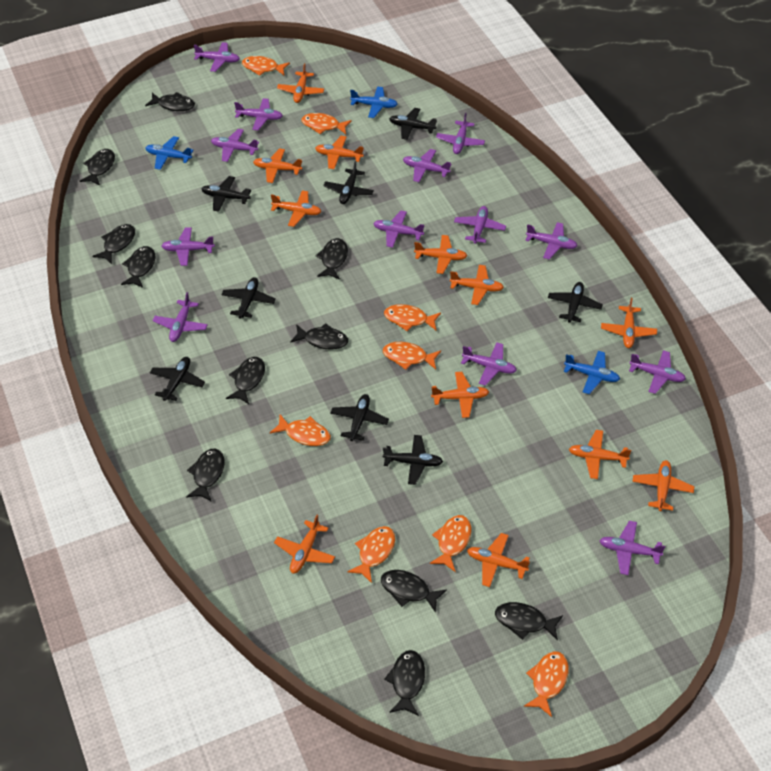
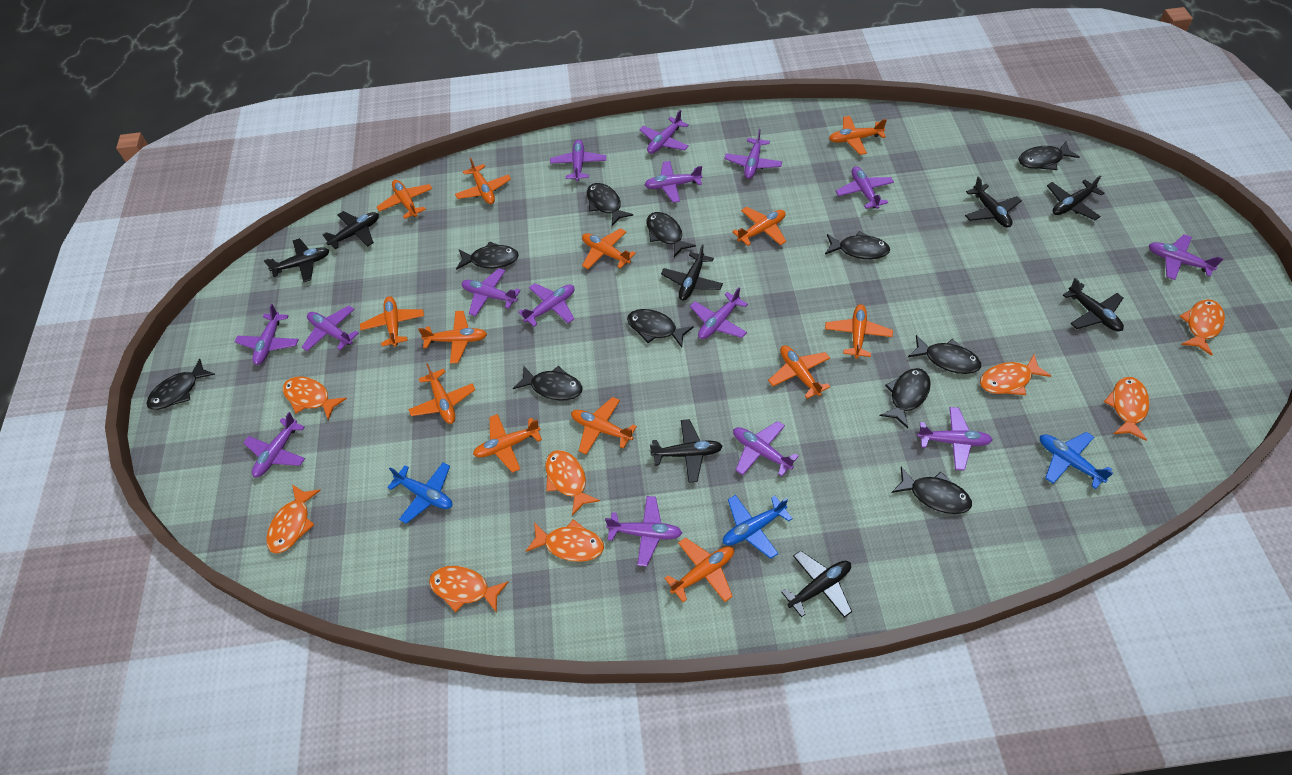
orange plane: [253,149,302,183] [271,190,322,227] [274,515,335,574] [277,63,324,103] [315,136,364,169] [414,235,467,274] [431,372,489,418] [450,265,504,305] [467,533,530,587] [569,430,631,479] [601,298,657,348] [632,460,694,511] = 12 -> [360,296,424,347] [377,180,432,219] [408,363,475,424] [418,311,487,363] [455,157,511,204] [473,414,542,473] [571,397,637,455] [582,228,636,269] [664,537,734,602] [732,207,786,246] [768,345,830,399] [825,304,893,359] [829,116,887,155] = 13
purple plane: [153,292,208,342] [162,227,215,266] [194,42,240,72] [211,129,259,162] [234,98,283,130] [373,211,425,248] [403,149,452,182] [436,113,485,154] [454,206,506,244] [461,342,517,386] [525,222,577,260] [599,521,665,575] [629,350,686,394] = 13 -> [235,304,299,365] [243,412,305,477] [302,306,359,351] [461,268,521,316] [518,283,575,327] [550,140,606,181] [605,496,682,566] [639,110,689,154] [644,161,702,203] [690,287,748,339] [724,129,782,179] [733,421,799,476] [836,166,894,209] [917,407,993,470] [1149,234,1224,280] = 15

